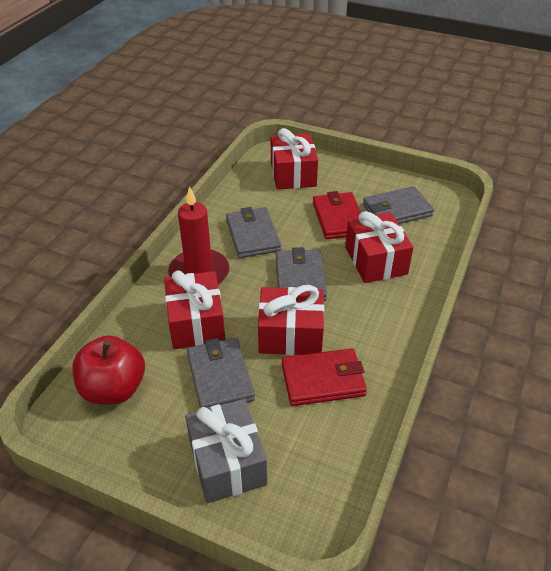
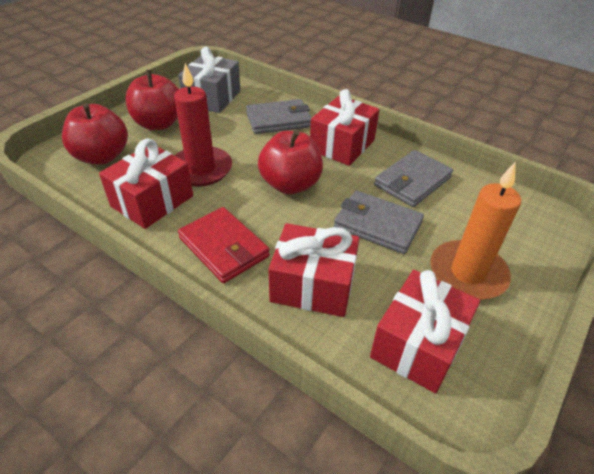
grey wallet: [187,338,255,408] [226,207,281,258] [276,247,327,301] [363,186,434,224] = 4 -> [246,99,312,134] [334,191,424,254] [374,150,453,207] = 3
orange candle: none = 0 -> [430,163,521,300] = 1
red apple: [72,335,145,405] = 1 -> [62,103,128,165] [126,70,179,130] [258,130,323,194] = 3
red wallet: [282,348,367,406] [313,191,361,239] = 2 -> [178,207,270,283] = 1

